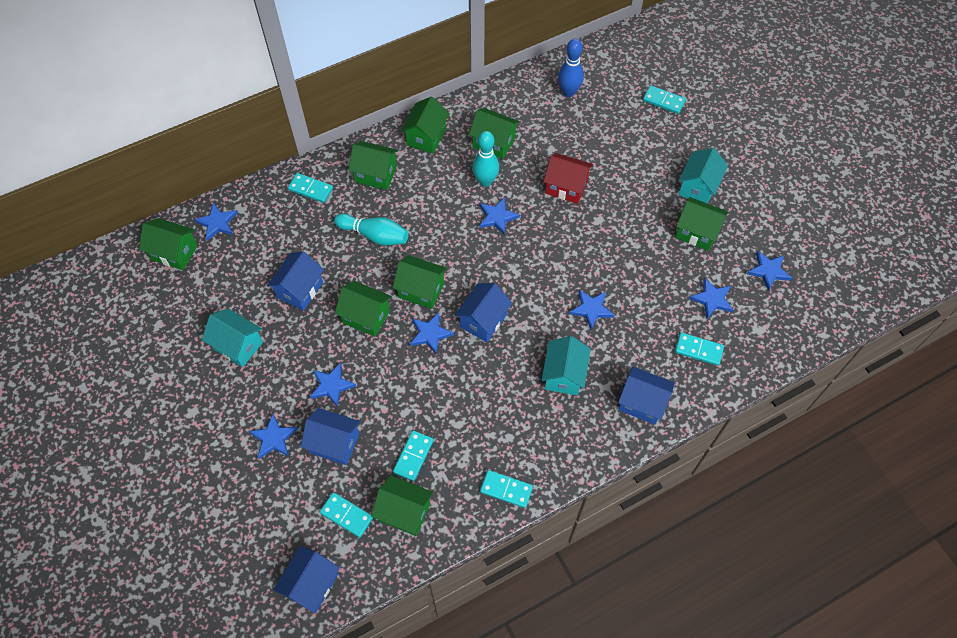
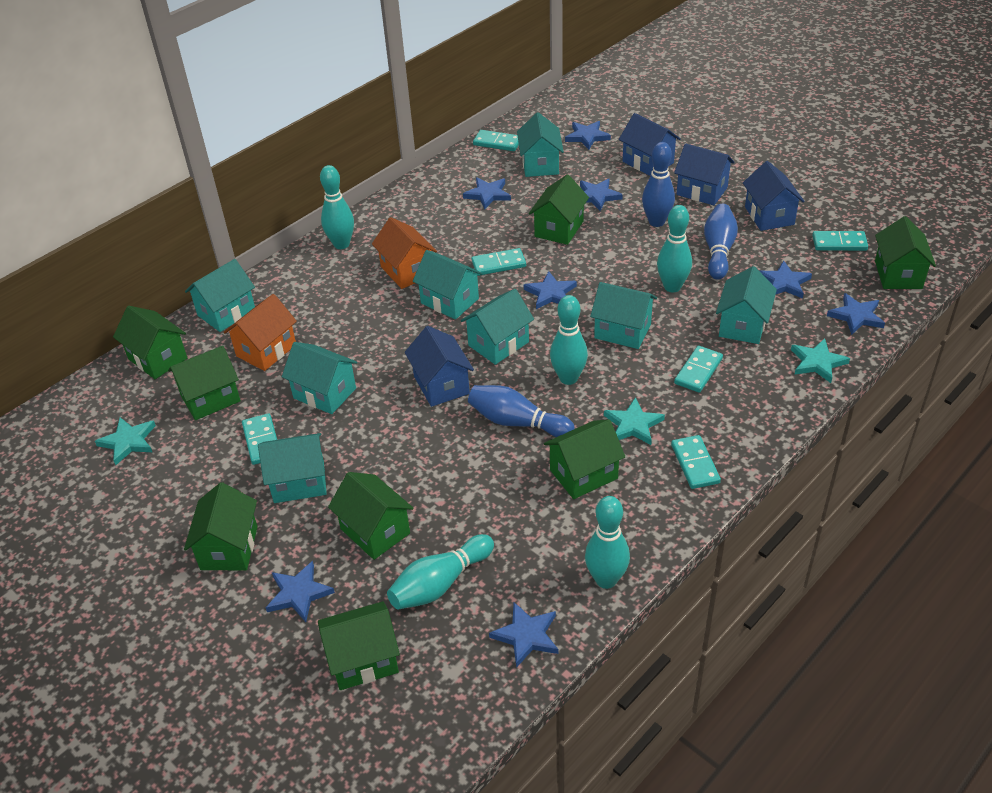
blue bowling pin: [558,38,584,97] = 1 -> [468,385,575,437] [642,142,675,227] [704,204,738,280] = 3
blue house: [267,251,324,311] [273,546,340,613] [301,408,360,465] [455,283,512,342] [618,367,675,425] = 5 -> [405,326,474,407] [619,113,681,176] [674,144,735,205] [743,161,805,231] = 4
orange house: none = 0 -> [224,294,297,371] [372,217,437,289] = 2
red house: [543,153,593,204] = 1 -> none = 0
turquoise bowling pin: [334,213,409,246] [472,131,499,187] = 2 -> [320,165,354,249] [387,534,494,610] [550,295,588,385] [585,496,630,589] [657,205,692,293] = 5
turquoise house: [202,308,263,367] [542,336,591,395] [678,148,728,204] = 3 -> [185,259,255,332] [258,433,327,503] [282,342,357,414] [413,250,483,320] [461,289,534,365] [517,112,564,177] [590,282,657,349] [716,266,777,344] = 8
turquoise star: none = 0 -> [95,417,156,465] [604,397,665,445] [791,338,850,383] = 3

